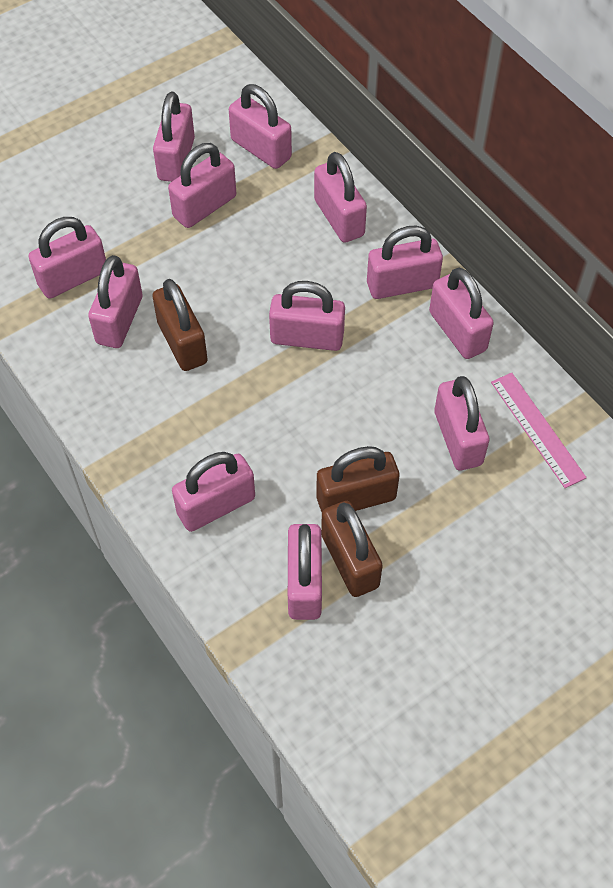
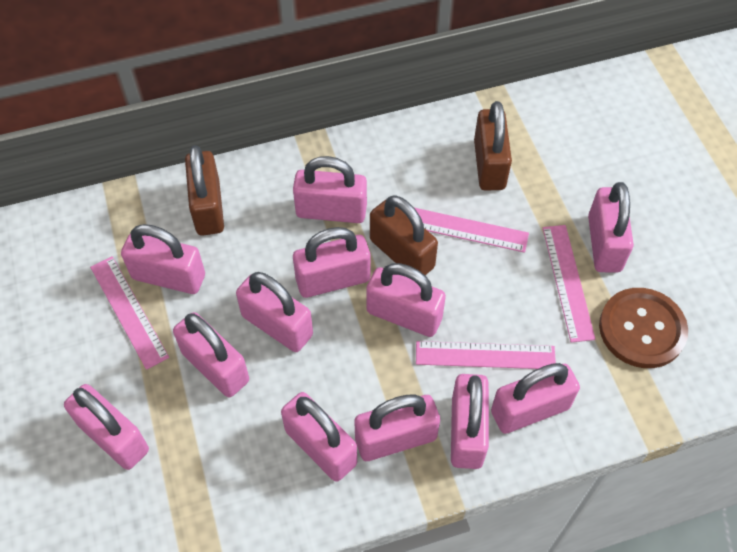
brown button: none = 0 -> [599,288,688,368] = 1
pink ruler: [491,373,587,488] = 1 -> [90,256,169,370] [415,208,529,253] [416,341,556,369] [543,225,595,342] = 4

